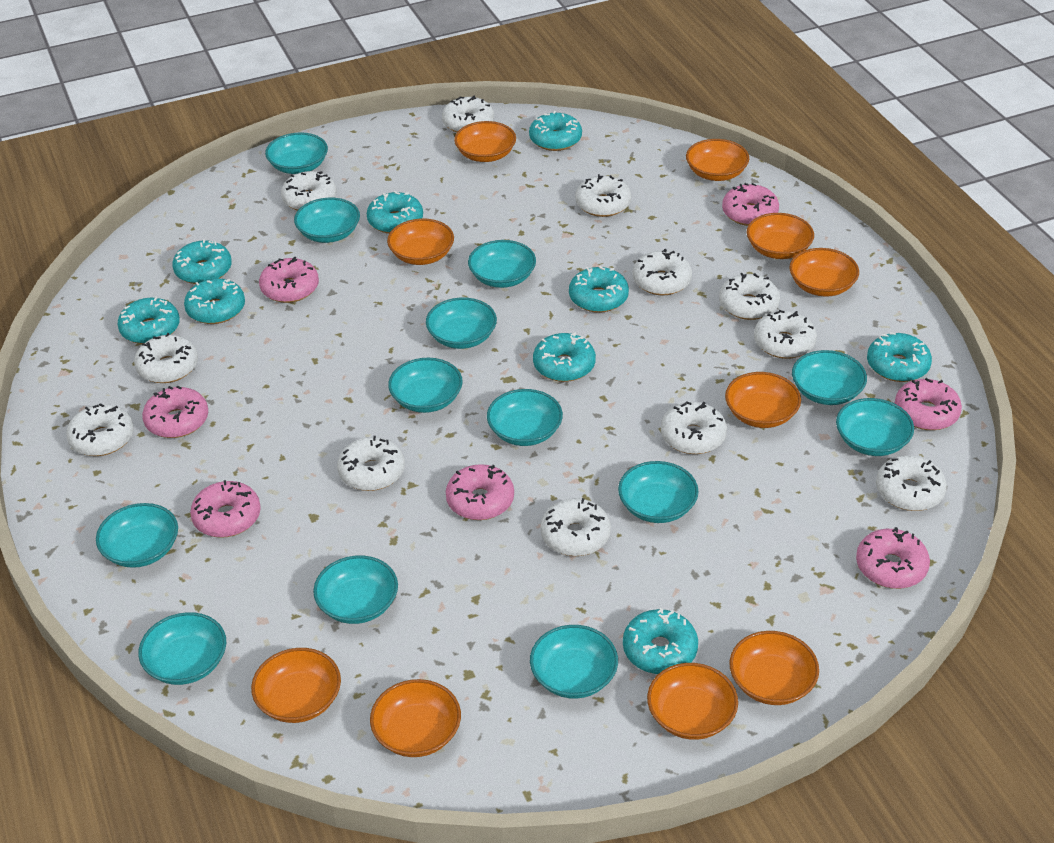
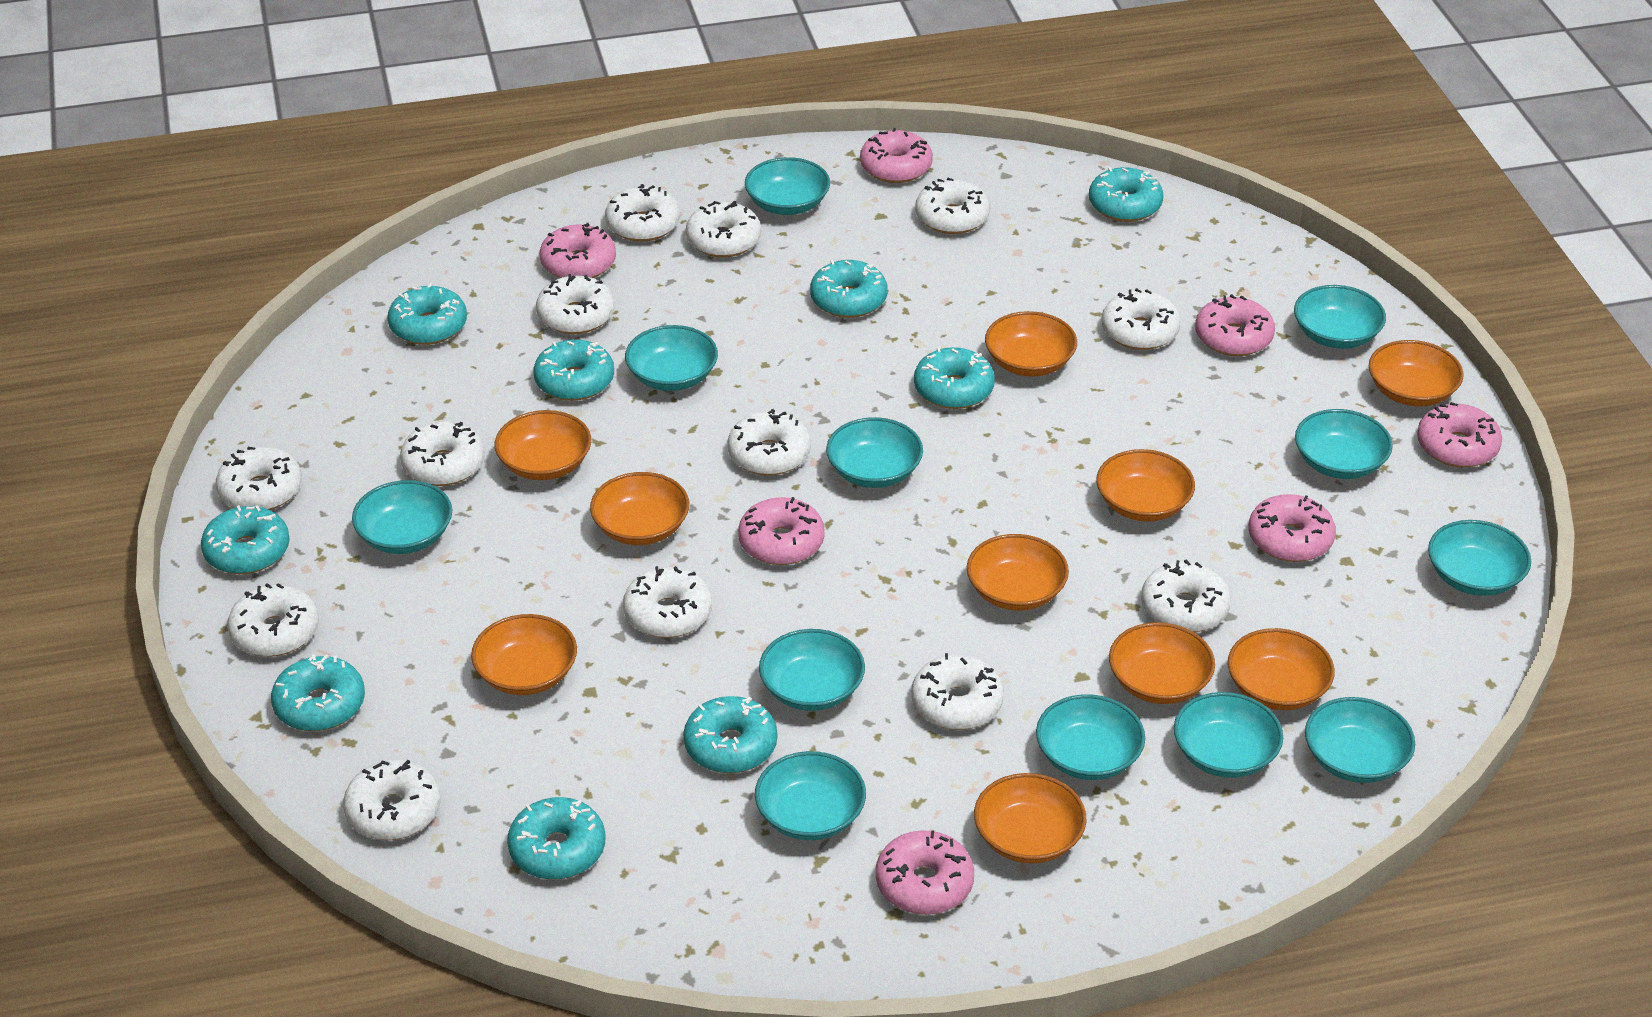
turquoise bowl: [96,503,178,568] [138,612,226,685] [265,133,328,174] [294,198,360,243] [313,556,398,624] [388,358,463,413] [426,298,497,349] [468,240,536,288] [487,389,563,446] [530,625,618,699] [618,461,699,523] [792,350,867,405] [836,398,914,456] = 13 -> [352,480,452,554] [625,325,718,391] [745,157,830,215] [755,751,866,840] [759,629,865,711] [826,417,923,488] [1036,694,1145,780] [1174,692,1283,778] [1294,285,1386,349] [1295,409,1393,479] [1305,697,1415,783] [1428,520,1531,596] = 12
white donut: [66,403,134,456] [134,333,198,383] [281,171,337,211] [337,436,405,491] [442,96,494,133] [540,498,611,556] [575,174,631,217] [633,249,692,295] [661,401,727,454] [719,273,780,320] [754,310,817,359] [876,455,947,511] = 12 -> [216,447,302,510] [227,583,319,657] [343,760,441,840] [400,421,484,486] [536,274,614,334] [605,184,680,242] [623,566,712,638] [686,201,761,258] [728,409,811,476] [911,653,1004,730] [915,178,990,234] [1101,288,1181,350] [1141,560,1231,632] = 13

